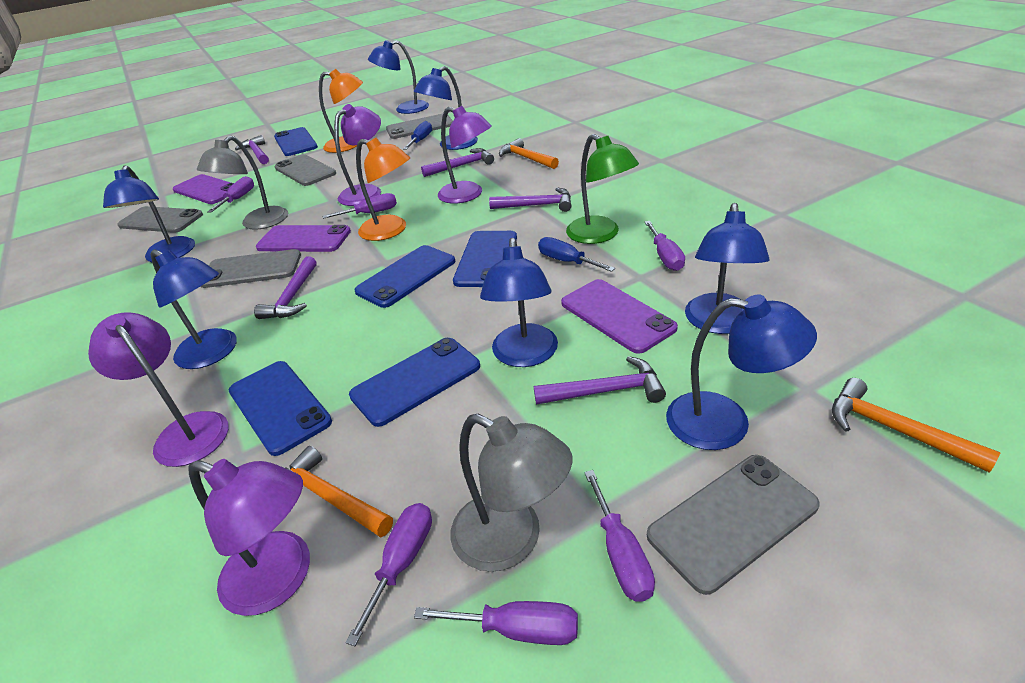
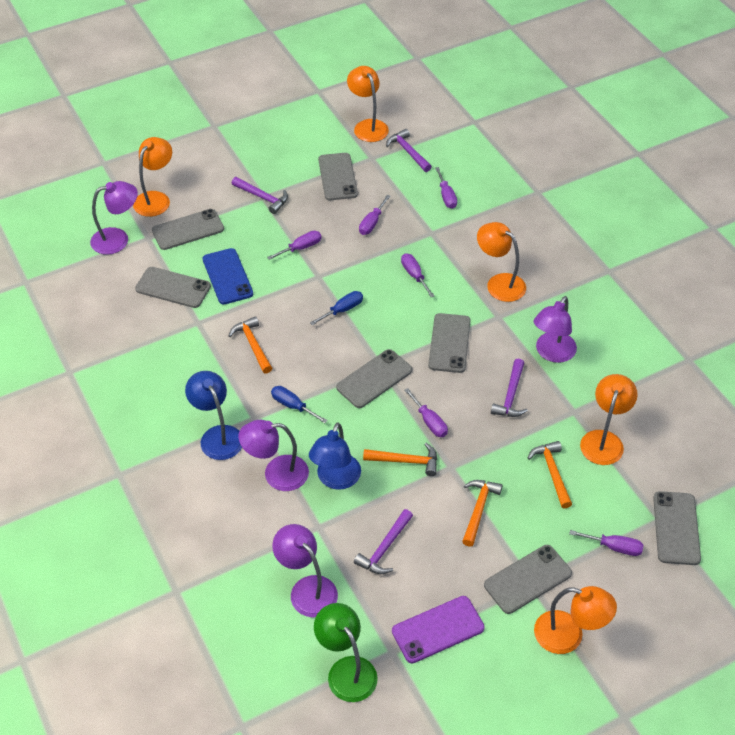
blue lamp: [103,165,195,262] [150,249,237,369] [368,40,429,114] [414,66,478,150] [480,238,558,367] [666,294,817,450] [685,203,770,334] = 7 -> [185,371,242,460] [309,422,361,490] = 2
blue phone: [229,361,332,456] [274,127,318,156] [349,338,480,427] [354,245,455,308] [453,231,517,287] = 5 -> [203,248,253,305] = 1
grey lamp: [197,136,288,230] [451,414,572,572] = 2 -> none = 0
grey phone: [117,206,203,233] [201,249,301,288] [275,154,336,186] [386,114,453,139] [647,455,820,595] = 5 -> [135,267,211,308] [152,209,224,250] [318,153,358,200] [336,349,412,408] [428,313,471,373] [484,545,572,614] [653,491,701,565] = 7
orange hammer: [286,446,393,538] [499,138,559,169] [832,378,1000,473] = 3 -> [228,316,272,374] [363,443,437,476] [462,480,503,547] [528,441,572,509] = 4
orange lamp: [319,69,363,153] [356,138,410,241] = 2 -> [133,137,172,217] [347,66,389,142] [477,222,526,302] [534,586,617,654] [580,374,638,465] = 5
purple hammer: [235,135,269,164] [254,256,316,319] [421,148,494,177] [489,187,571,212] [534,356,666,405] = 5 -> [232,177,288,214] [354,509,413,574] [386,129,432,172] [491,359,528,417] = 4
purple phone: [173,174,234,204] [256,225,351,252] [561,279,678,354] = 3 -> [392,596,485,663] = 1

